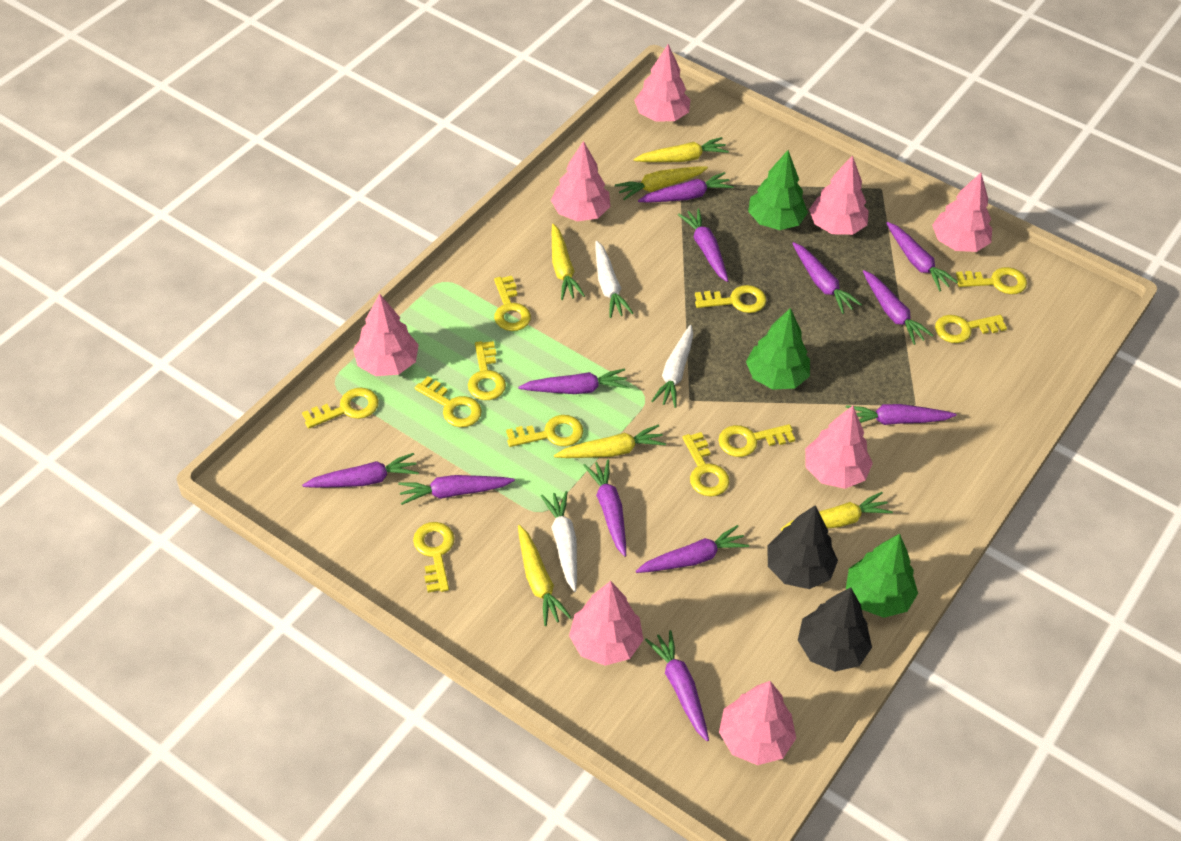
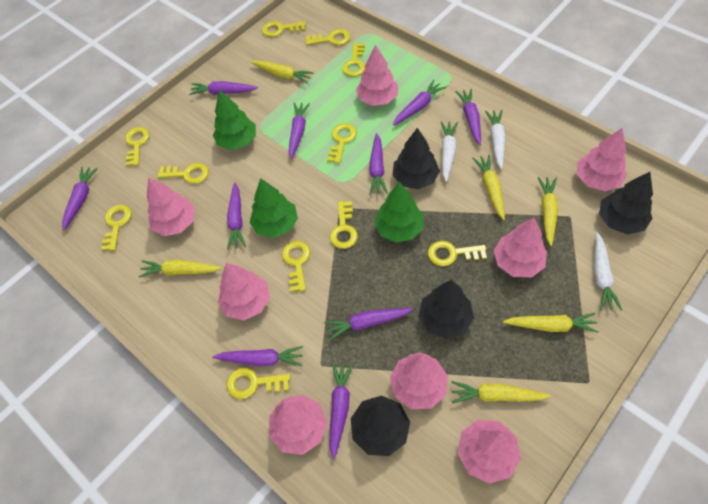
black tree: [767,505,838,589] [798,588,872,672] = 2 -> [351,396,410,456] [392,128,440,189] [419,280,474,339] [599,172,653,234] = 4
purple carrot: [302,453,419,488] [398,475,515,505] [518,368,629,394] [583,460,626,557] [636,525,749,573] [638,172,734,203] [645,630,709,741] [678,209,728,282] [792,242,862,314] [846,404,956,425] [863,270,934,345] [886,222,958,291] = 12 -> [62,167,98,230] [189,81,258,95] [212,346,303,367] [227,183,246,250] [289,102,310,159] [324,308,413,341] [330,362,354,459] [369,133,388,195] [393,80,446,125] [455,89,481,145] = 10

